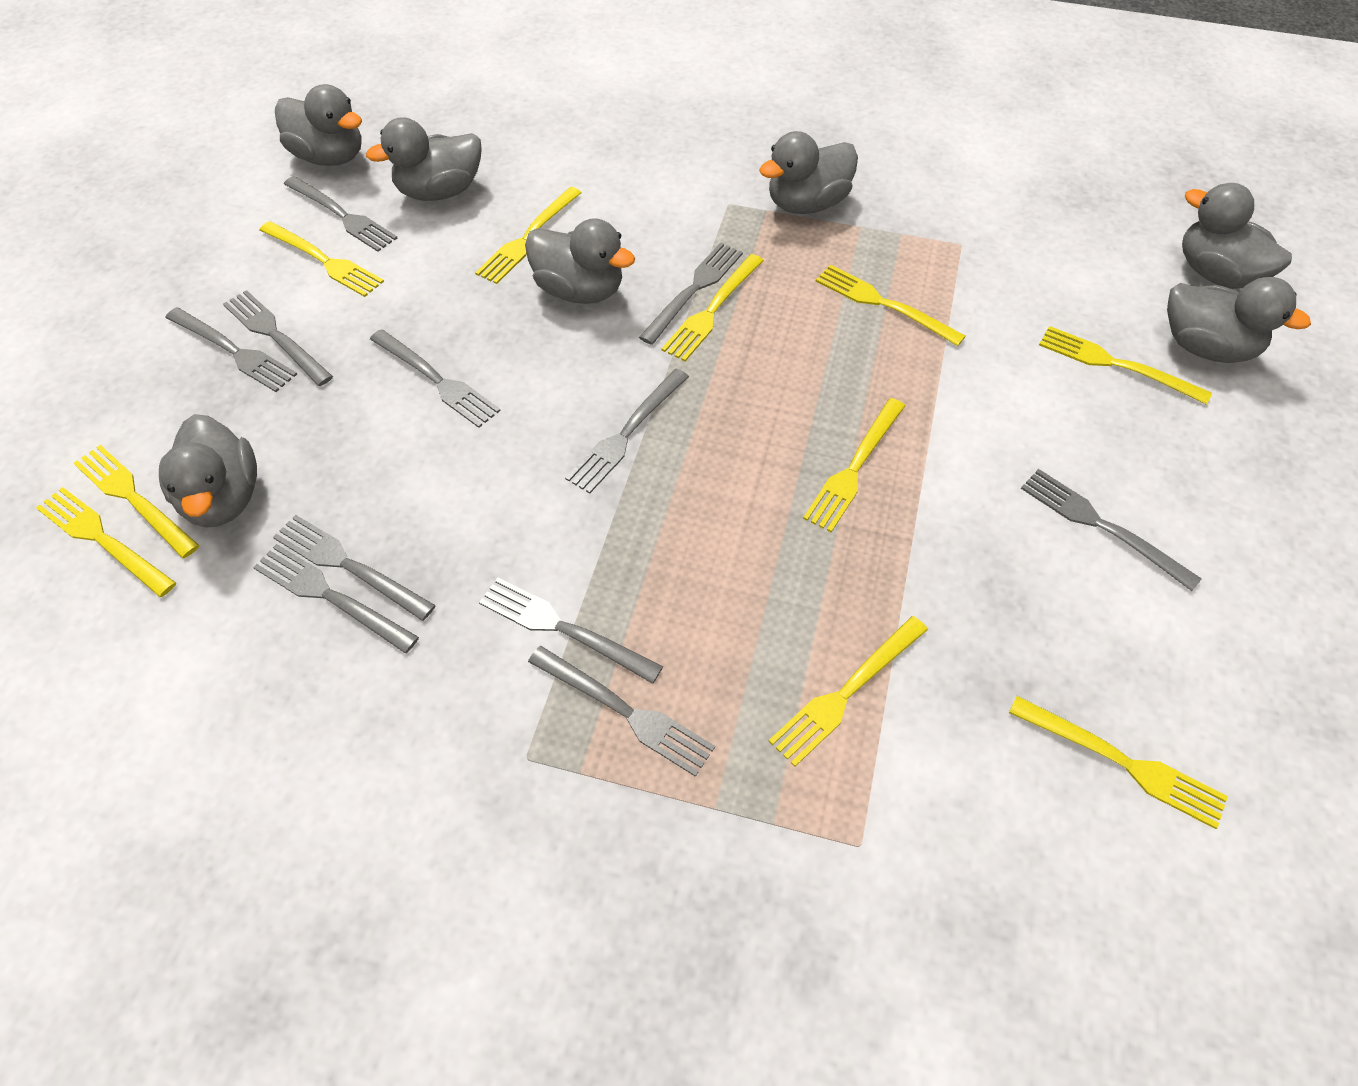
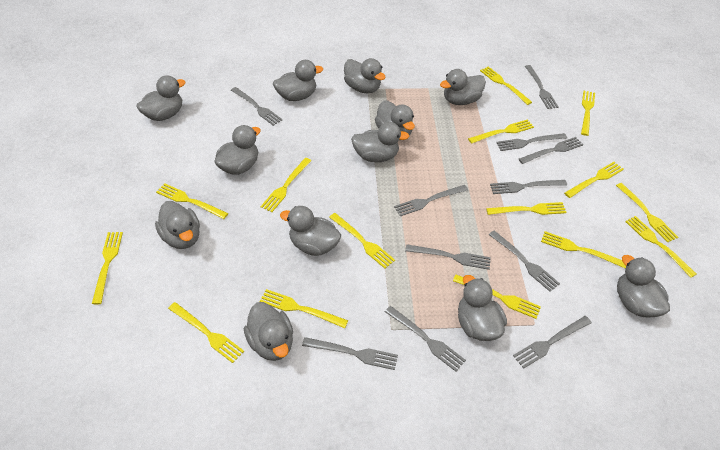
grey duck: [159,414,257,528] [275,84,362,166] [366,117,482,201] [525,218,635,304] [759,131,858,214] [1167,277,1311,363] [1182,183,1292,289] = 7 -> [137,75,186,121] [155,201,200,249] [214,125,261,175] [244,302,293,361] [273,60,323,101] [280,206,341,256] [344,58,386,93] [351,122,409,162] [375,100,415,136] [440,69,486,105] [458,275,507,341] [617,255,670,317] = 12
yellow fork: [36,487,176,597] [74,445,200,558] [260,221,384,297] [475,187,581,284] [661,254,764,361] [769,616,928,767] [803,398,905,532] [816,265,966,346] [1009,696,1228,829] [1039,326,1212,405] = 10 -> [92,232,123,304] [156,183,228,219] [168,302,244,363] [259,289,348,328] [260,158,311,212] [329,213,395,268] [453,275,541,319] [468,119,534,144] [480,66,532,105] [486,202,567,215] [541,231,626,269] [564,162,624,198] [581,91,595,136] [616,183,678,243] [625,216,696,278] = 15

